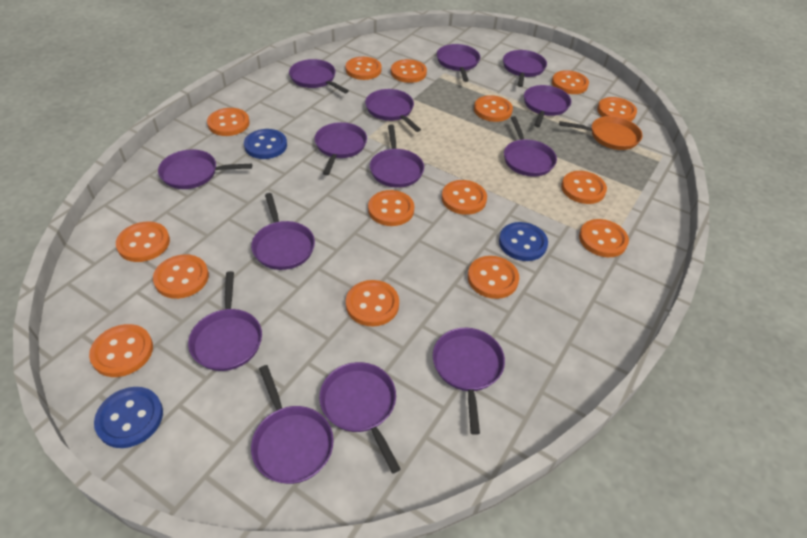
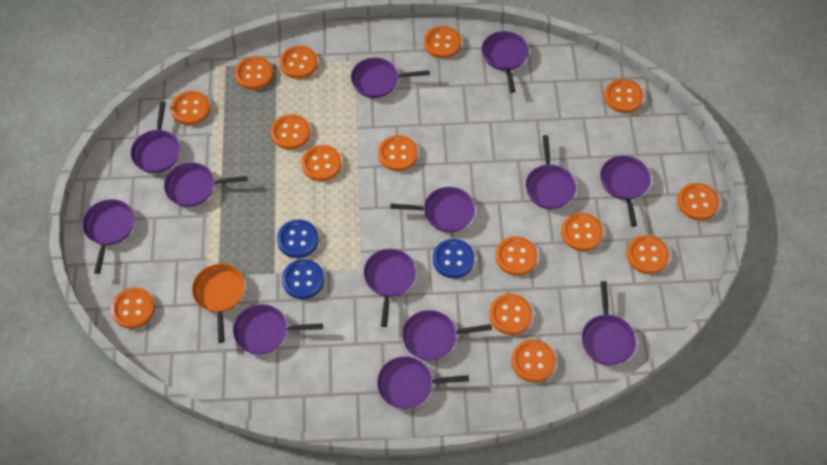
purple pan: [158,149,252,189] [188,271,262,371] [251,193,315,270] [251,365,334,484] [289,59,349,93] [315,122,367,175] [319,362,401,474] [365,89,421,132] [370,125,424,188] [433,328,505,435] [437,44,480,82] [503,50,547,87] [504,116,557,177] [524,85,571,127] = 14 -> [82,199,134,274] [130,101,180,173] [164,163,248,207] [233,304,323,355] [351,58,430,98] [363,249,416,327] [377,356,469,409] [390,187,475,232] [402,310,492,361] [482,31,529,93] [525,135,576,209] [581,281,636,365] [600,156,651,227] = 13

